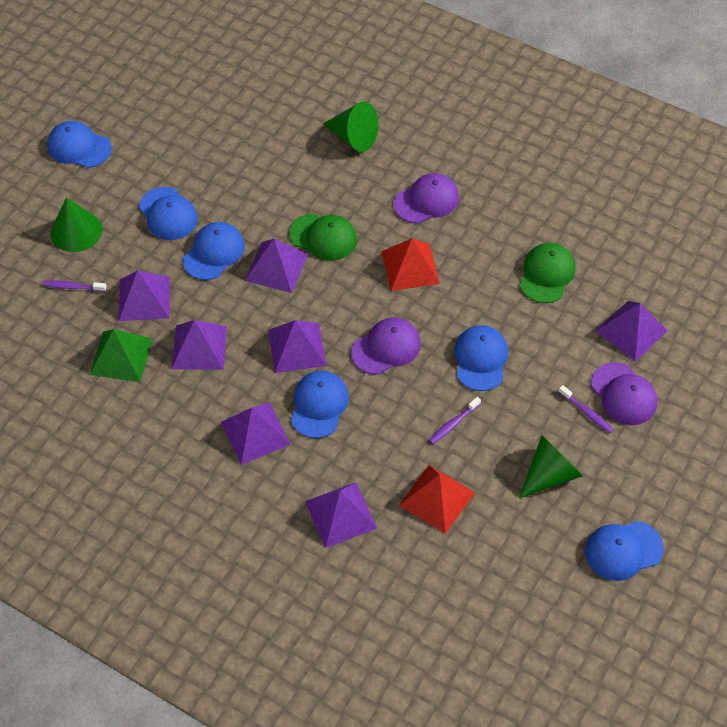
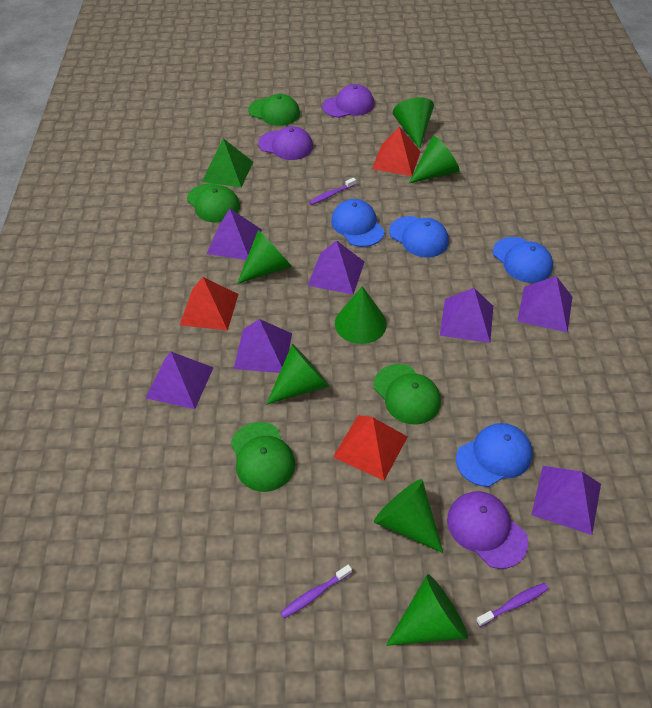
blue cap: [47,121,112,168] [139,187,198,240] [183,222,245,280] [291,371,349,438] [454,325,508,391] [585,521,664,581] = 6 -> [331,199,384,247] [389,216,449,257] [456,423,533,487] [493,237,553,283] = 4
green cap: [289,213,357,261] [519,243,575,303] = 2 -> [187,183,240,223] [231,422,295,492] [248,94,300,126] [374,364,441,425] = 4
green cone: [51,197,102,252] [323,102,378,152] [519,435,583,498] = 3 -> [237,230,292,284] [267,344,329,404] [335,286,387,344] [374,479,443,553] [386,574,468,646] [393,97,434,149] [409,136,460,183] = 7
red pyramid: [381,238,440,291] [399,465,475,534] = 2 -> [180,277,238,331] [333,415,408,480] [372,127,421,176] = 3

